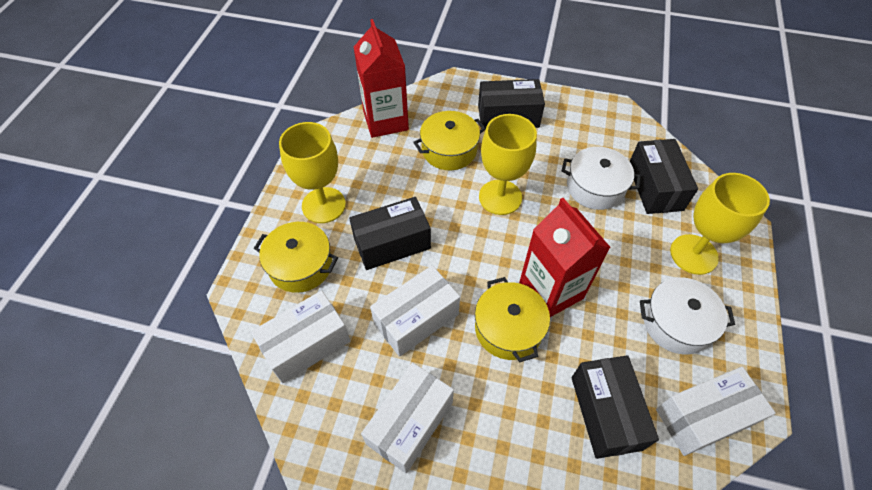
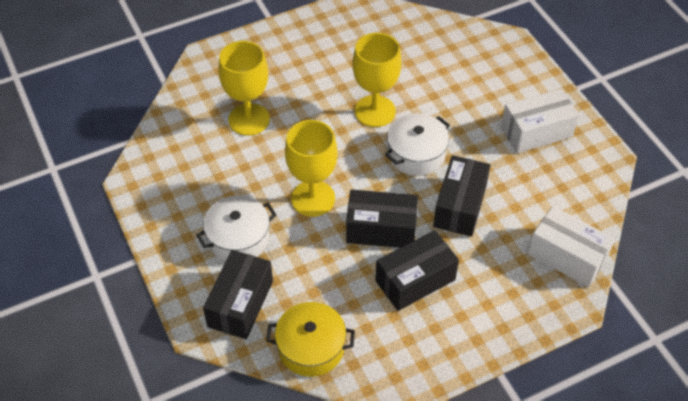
red carton: [354,19,409,138] [519,198,611,317] = 2 -> none = 0
white box: [251,290,350,383] [361,362,454,474] [370,265,460,357] [656,367,776,456] = 4 -> [501,89,579,153] [528,206,615,287] = 2
yellow pot: [254,222,338,293] [413,111,486,170] [475,277,550,362] = 3 -> [266,302,355,377] = 1

